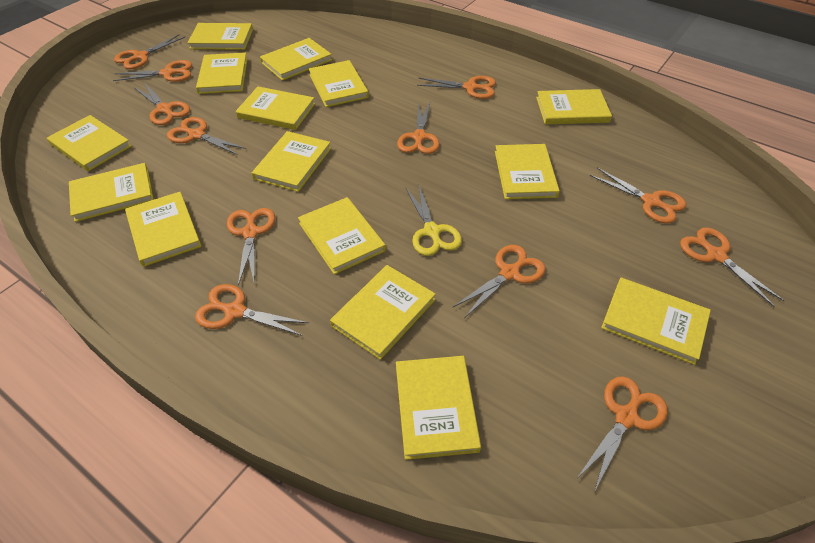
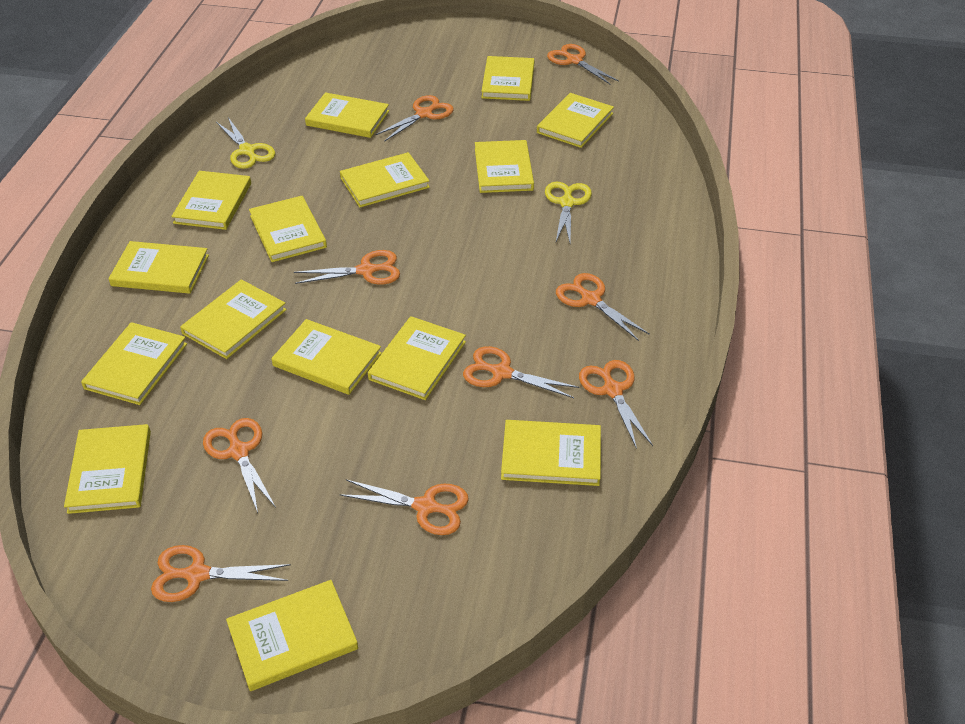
orange scissors: [113,60,192,82] [114,35,185,69] [135,84,190,125] [167,117,246,155] [195,284,309,336] [227,208,275,285] [397,103,440,154] [417,76,496,99] [453,245,546,318] [577,376,668,492] [590,168,686,223] [680,227,785,307] = 12 -> [151,545,291,602] [203,418,276,513] [294,250,400,284] [340,479,469,535] [375,95,454,141] [463,346,579,398] [547,44,619,84] [556,273,650,341] [579,360,653,449] = 9
yellow scissors: [405,184,462,256] = 1 -> [216,117,275,169] [545,182,592,242] = 2

